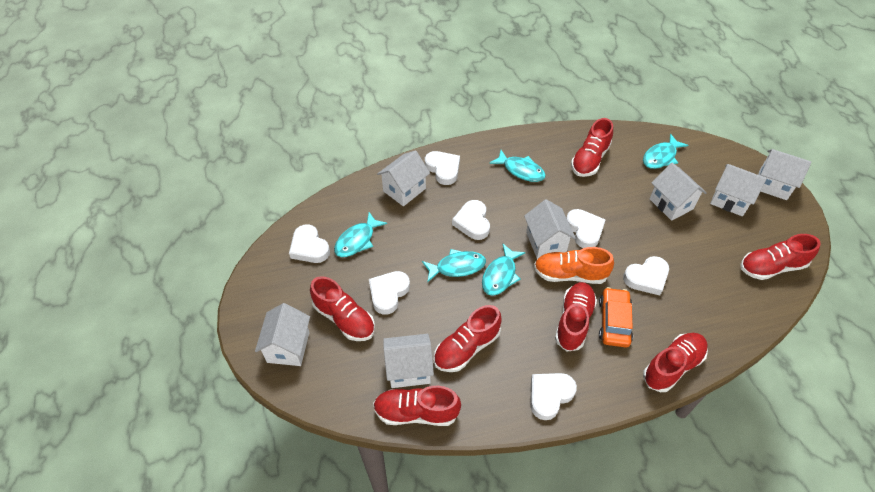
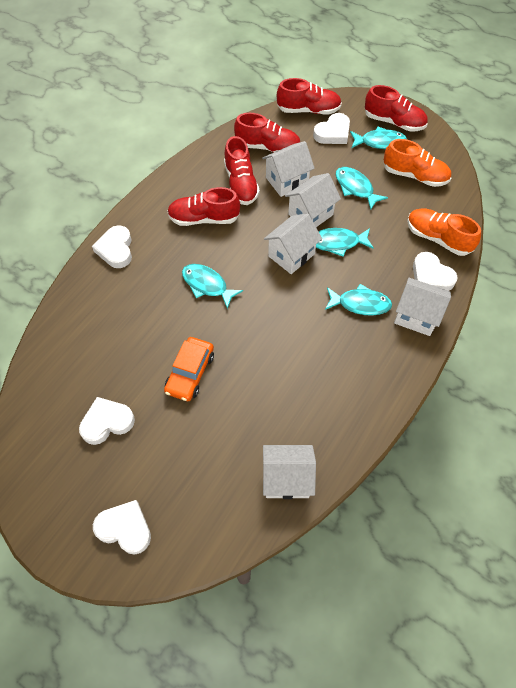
orange shoe: [534,247,614,284] = 1 -> [383,139,451,187] [407,208,481,256] = 2
red shoe: [310,276,375,341] [373,386,461,426] [434,305,502,372] [555,282,597,352] [571,118,613,177] [643,333,708,392] [740,234,821,280] = 7 -> [167,187,240,226] [224,136,260,205] [234,113,300,152] [277,78,342,114] [365,85,428,132] = 5
white heart: [289,224,330,263] [369,271,410,315] [425,151,460,185] [452,200,490,240] [530,373,577,420] [567,209,605,248] [623,256,669,296] = 7 -> [79,397,135,445] [92,225,132,268] [93,500,151,555] [313,113,350,144] [413,252,458,291] = 5
white house: [255,303,310,366] [377,150,430,206] [383,334,434,388] [524,199,576,259] [650,163,707,221] [710,164,767,217] [758,149,811,200] = 7 -> [262,141,315,197] [263,445,316,499] [264,213,322,274] [285,173,341,227] [394,278,451,336] = 5

